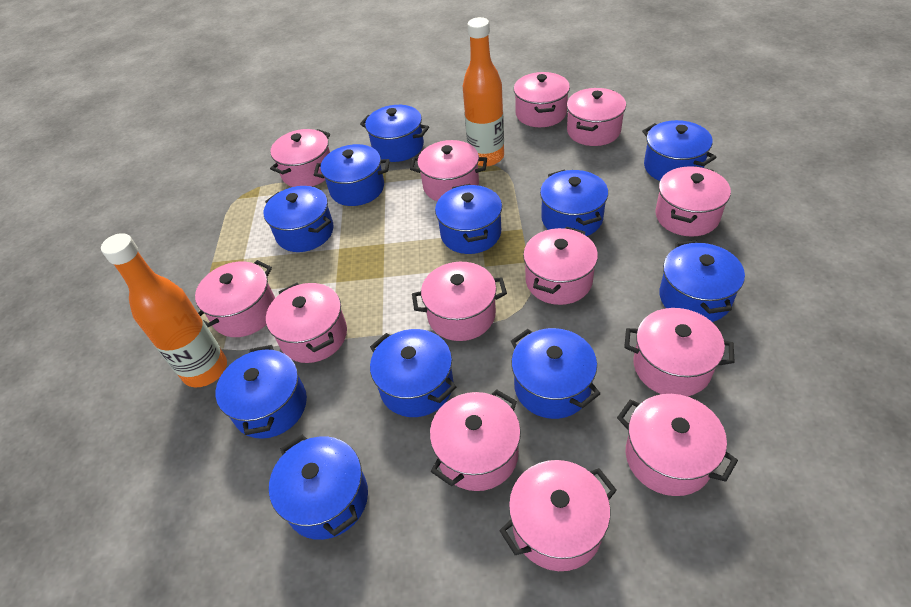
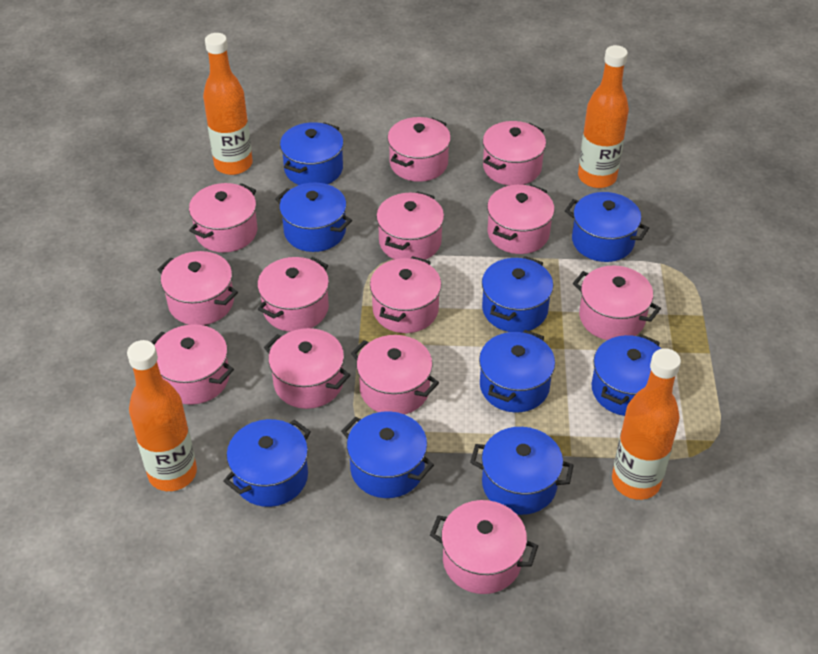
blue pot: [216,345,307,439] [264,186,334,252] [269,435,368,540] [314,144,390,206] [360,105,429,162] [370,329,456,417] [435,184,502,254] [511,328,600,419] [540,169,608,236] [642,120,716,181] [659,240,745,322] = 11 -> [223,419,311,507] [275,183,352,252] [280,122,344,185] [341,411,434,498] [470,427,574,515] [479,330,555,412] [482,256,553,332] [565,192,649,262] [592,334,661,416] = 9
orange bottle: [101,233,227,387] [463,17,504,167] = 2 -> [127,340,197,491] [203,33,253,175] [578,45,629,188] [612,348,681,500] = 4

